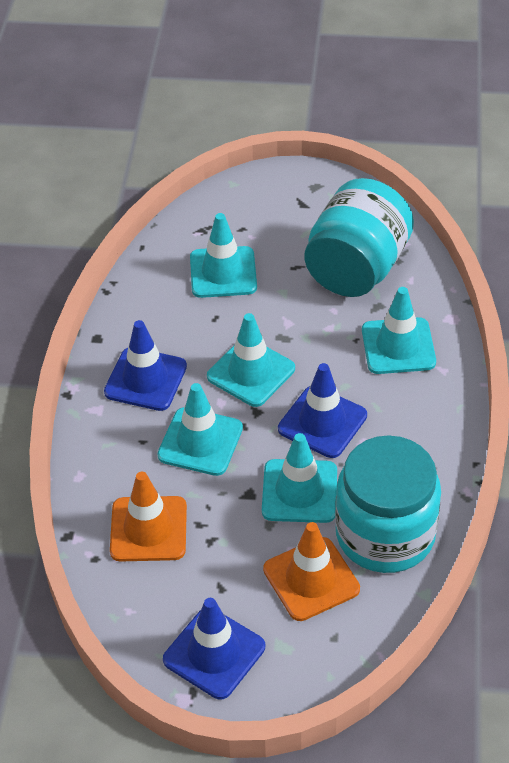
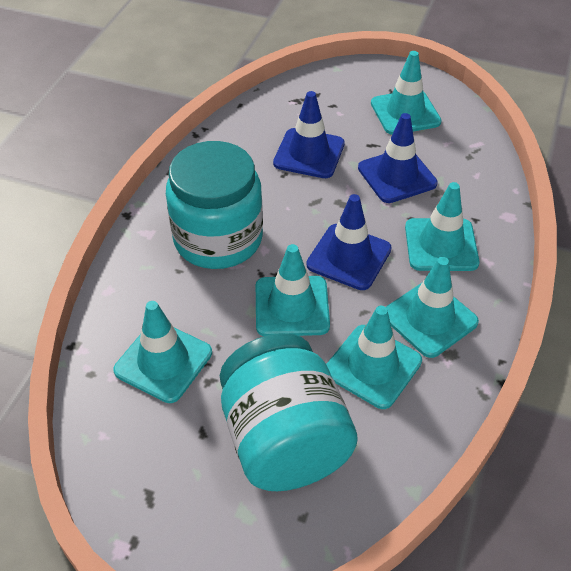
orange traffic cone: [110,472,187,562] [263,522,360,621] = 2 -> none = 0
turquoise traffic cone: [157,383,243,476] [190,213,257,298] [207,313,295,407] [262,433,337,523] [362,287,436,374] = 5 -> [113,301,212,403] [256,244,330,336] [326,306,422,409] [371,51,442,135] [386,257,479,358] [405,182,480,271] = 6

